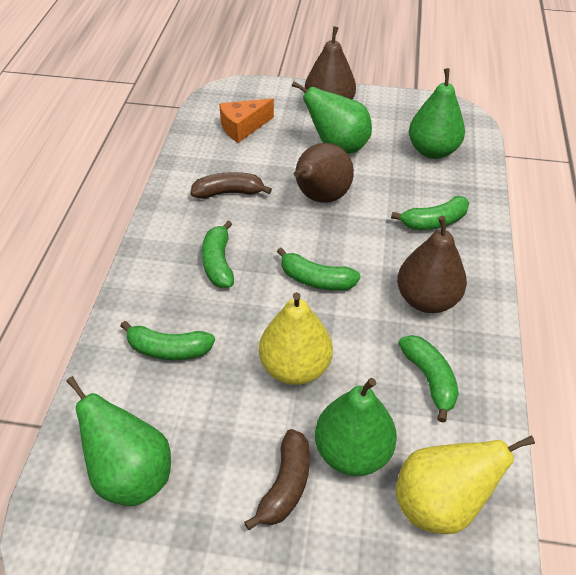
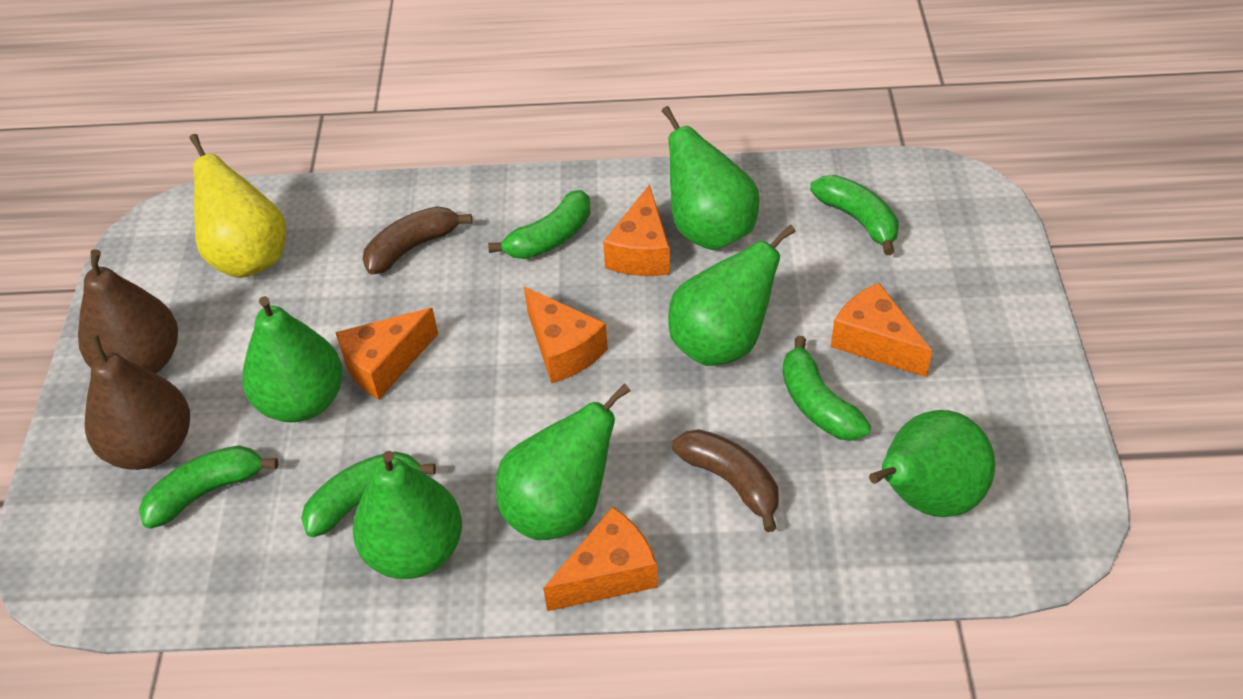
brown pear: [294,143,354,203] [305,26,356,100] [397,216,467,313] = 3 -> [78,249,178,374] [85,334,190,470] = 2
green pear: [66,376,171,506] [292,81,372,154] [315,378,397,476] [409,68,465,159] = 4 -> [242,296,343,423] [353,451,462,579] [496,383,630,540] [662,106,760,250] [668,225,796,366] [869,410,995,517] = 6
orange cheese: [219,98,274,143] = 1 -> [335,308,438,400] [524,287,608,383] [543,507,658,611] [603,184,670,276] [831,283,932,377] = 5
yellow pear: [259,292,333,385] [396,435,535,534] = 2 -> [189,134,286,278] = 1

